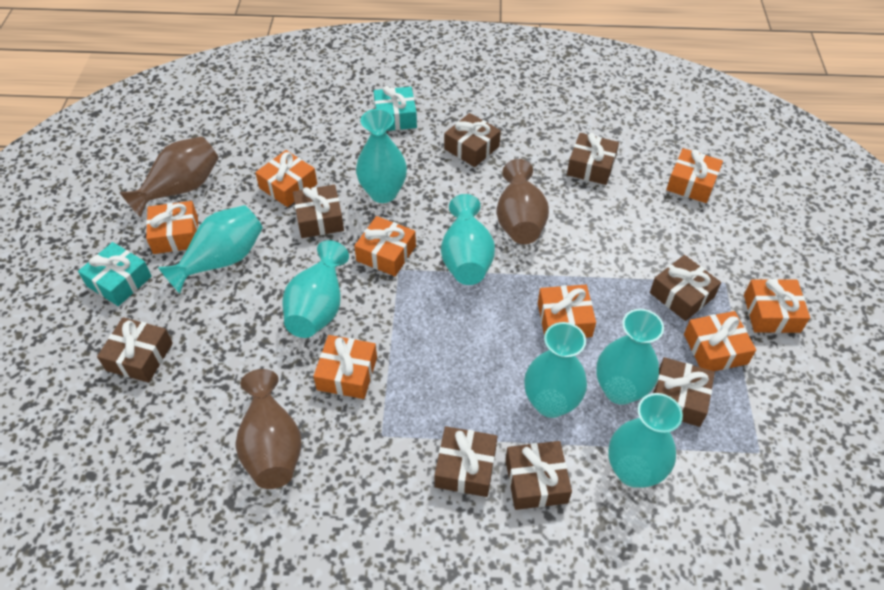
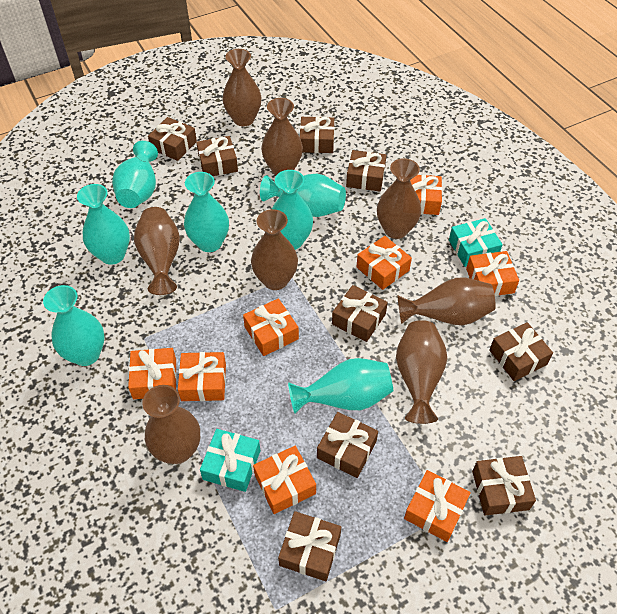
brown gift: [97,317,173,383] [293,185,344,238] [434,426,497,497] [444,113,501,167] [506,441,572,510] [567,133,619,185] [650,255,721,321] [653,357,715,427] = 8 -> [148,117,197,161] [196,136,238,176] [278,511,341,581] [300,116,334,153] [317,412,378,478] [332,285,388,342] [346,150,387,191] [472,456,536,516] [489,322,553,381] = 9
brown vase: [120,136,218,217] [236,369,301,489] [496,159,549,244] = 3 -> [134,207,180,295] [142,385,200,464] [222,49,262,126] [251,209,298,290] [261,98,303,175] [377,158,421,239] [396,320,447,424] [397,277,496,325] = 8

